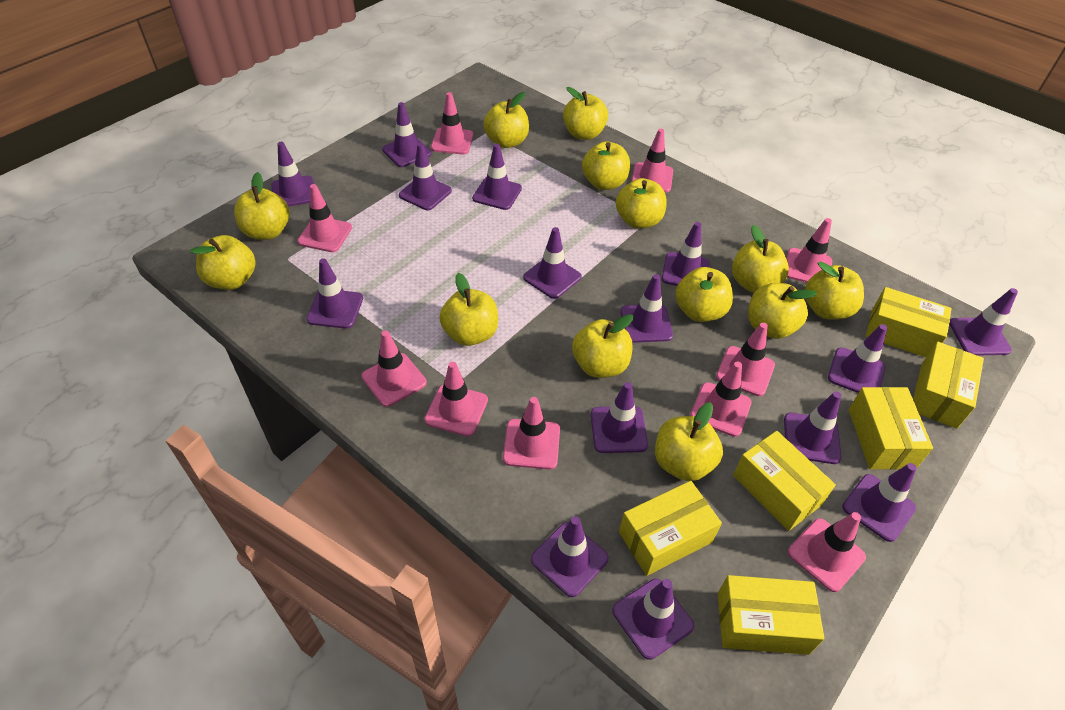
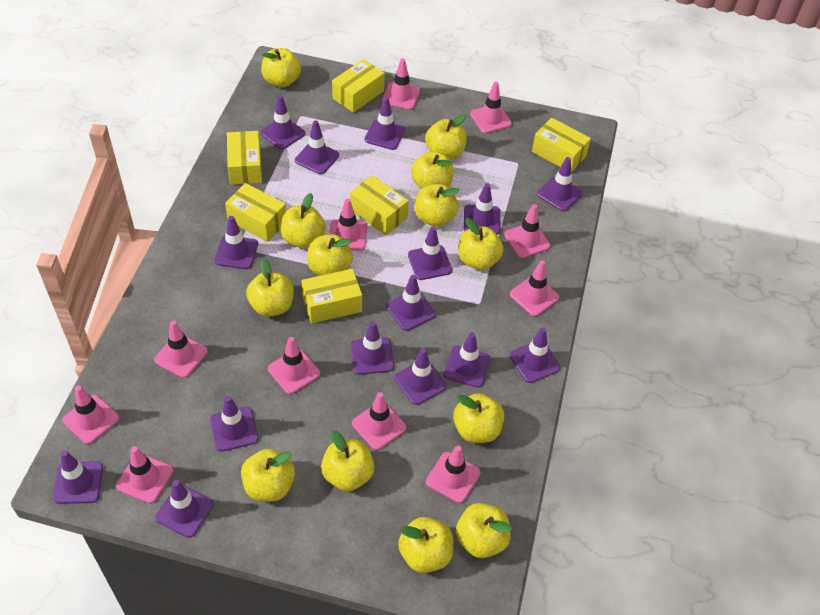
pink traffic cone: [297,184,352,252] [361,330,427,407] [424,362,488,436] [431,92,473,154] [503,397,560,470] [632,129,673,192] [690,362,752,437] [716,323,775,396] [786,218,832,283] [788,512,866,592] = 10 -> [62,385,120,444] [116,446,173,504] [154,321,208,378] [268,337,320,394] [329,198,368,251] [352,392,406,450] [382,58,420,110] [426,446,481,503] [470,82,512,134] [504,204,550,258] [510,260,559,316] = 11

